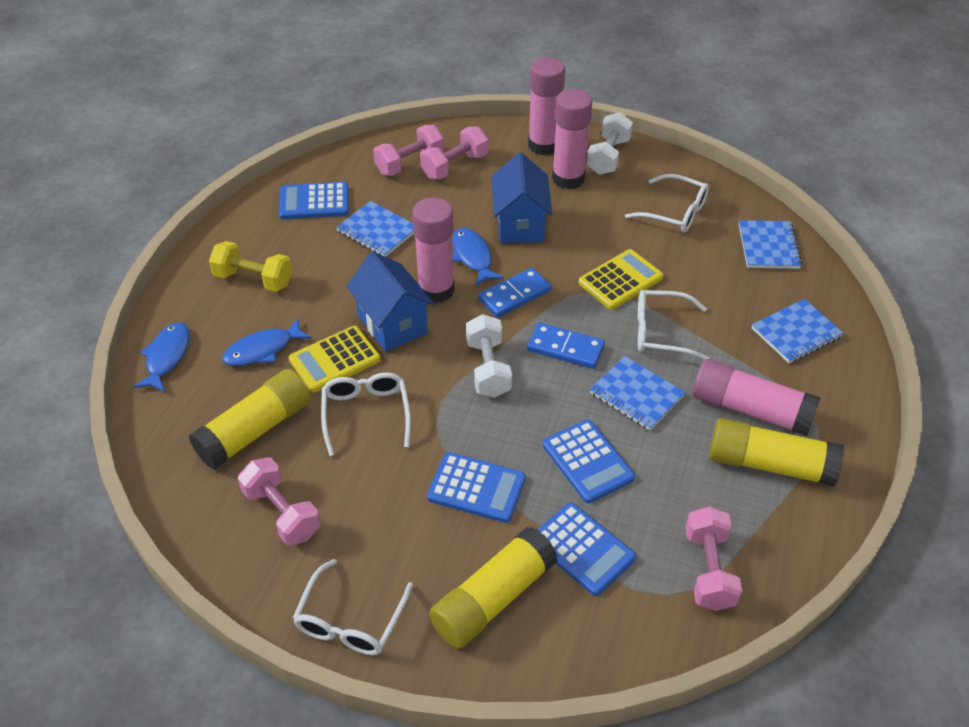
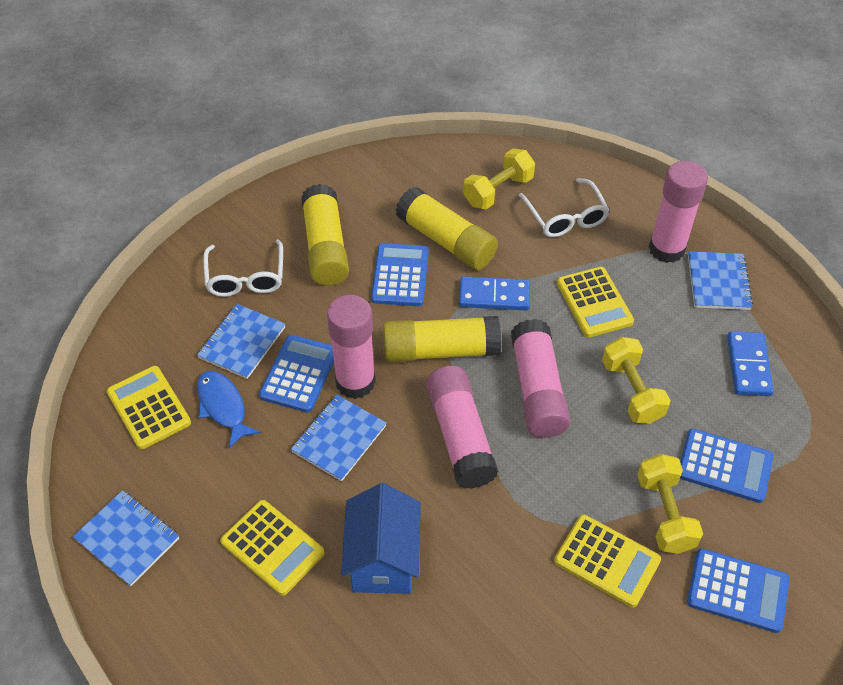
blue fish: [133,322,190,392] [222,318,312,366] [452,228,504,286] = 3 -> [197,371,261,448] = 1
blue house: [346,252,434,352] [491,153,552,243] = 2 -> [341,483,421,594] = 1
pink dumbbell: [238,458,320,545] [373,125,444,176] [420,126,488,179] [686,506,742,611] = 4 -> none = 0
white dumbbell: [466,314,512,398] [586,112,633,175] = 2 -> none = 0
white glasses: [293,559,413,655] [321,372,411,456] [625,174,709,232] [638,290,710,360] = 4 -> [203,239,283,297] [519,178,610,237] = 2
yellow calculator: [289,326,381,392] [579,249,663,310] = 2 -> [107,366,191,449] [220,500,325,596] [554,515,661,607] [557,267,634,338] = 4
yellow dumbbell: [209,241,292,292] = 1 -> [463,149,535,210] [602,337,671,424] [637,454,703,554] = 3

